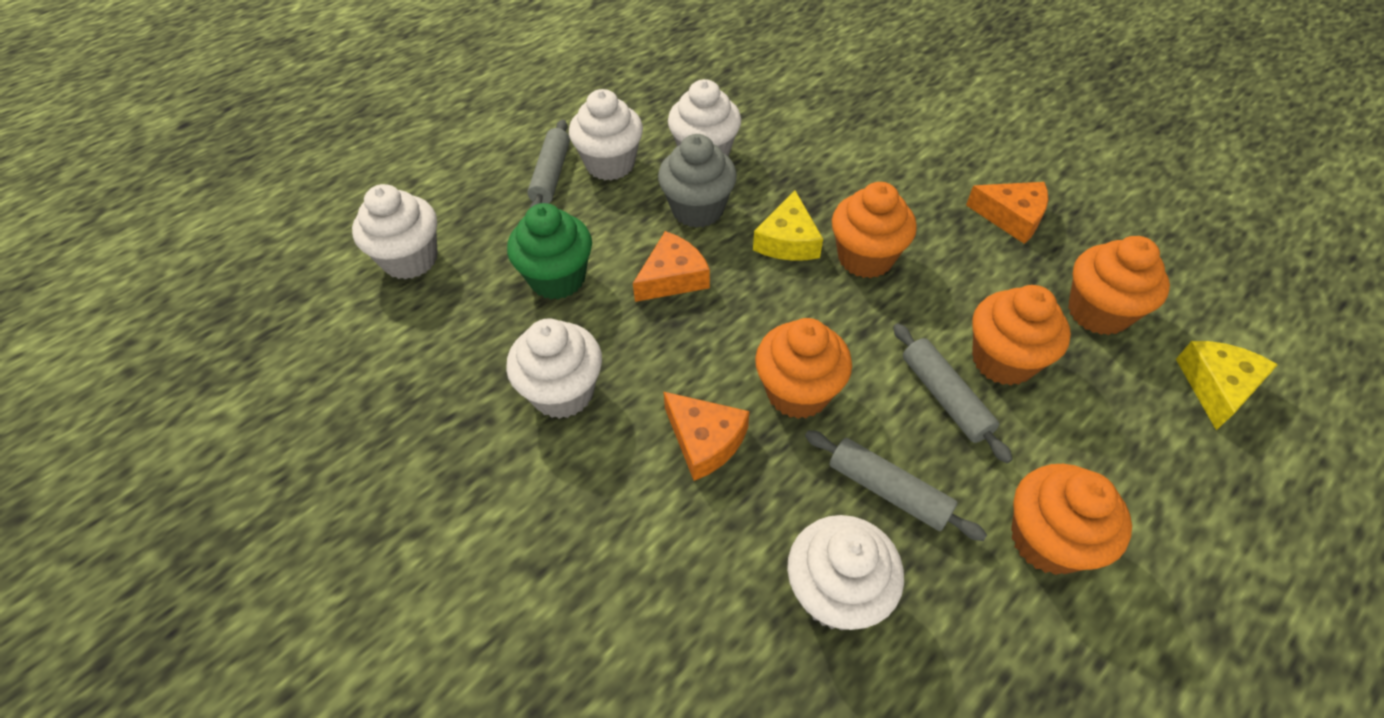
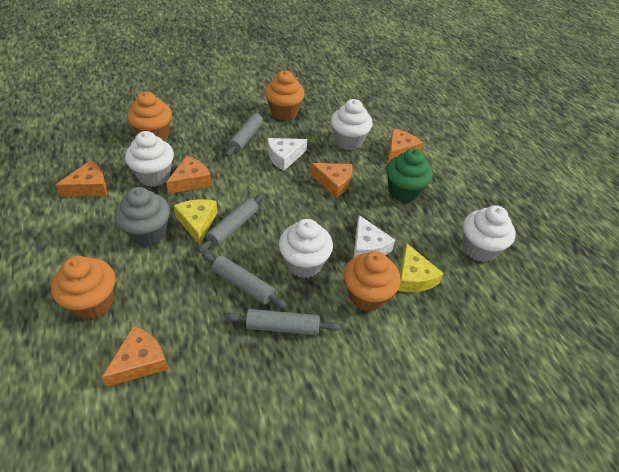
grey rolling pin: [527,119,570,208] [805,430,987,541] [893,323,1013,463] = 3 -> [198,194,264,253] [202,252,287,309] [226,110,265,157] [226,309,340,335] = 4
orange cheese: [633,231,710,302] [663,391,750,481] [966,182,1048,244] = 3 -> [56,160,107,197] [102,326,168,387] [166,156,212,194] [310,163,353,198] [388,128,423,163] = 5
orange cupcake: [755,318,852,419] [832,182,917,278] [972,285,1071,385] [1011,464,1132,575] [1068,236,1170,335] = 5 -> [51,256,115,319] [127,91,172,141] [265,70,305,120] [344,251,401,311] = 4
white cheese: none = 0 -> [268,138,307,171] [354,215,395,257] = 2
white cupcake: [352,184,438,279] [506,318,602,419] [569,89,643,180] [668,79,741,157] [787,515,904,630] = 5 -> [125,131,174,187] [279,219,333,278] [331,99,373,150] [463,205,516,262] = 4

